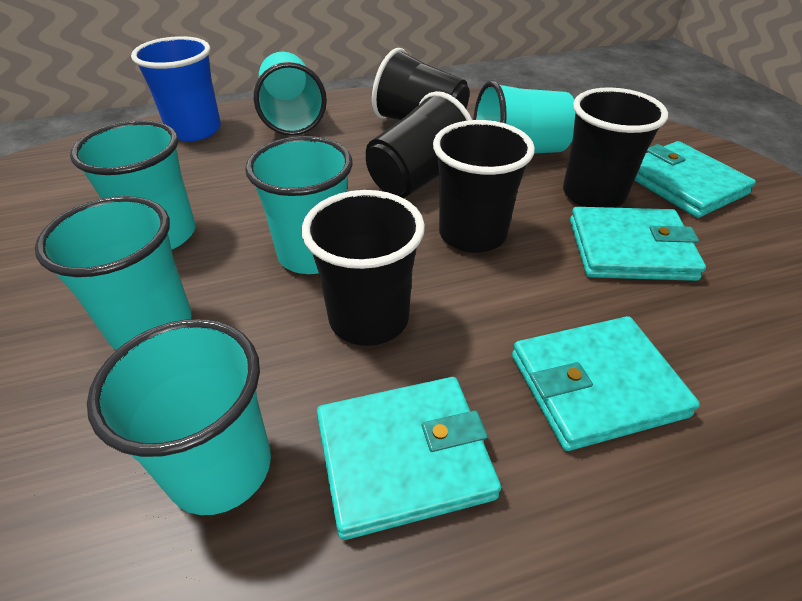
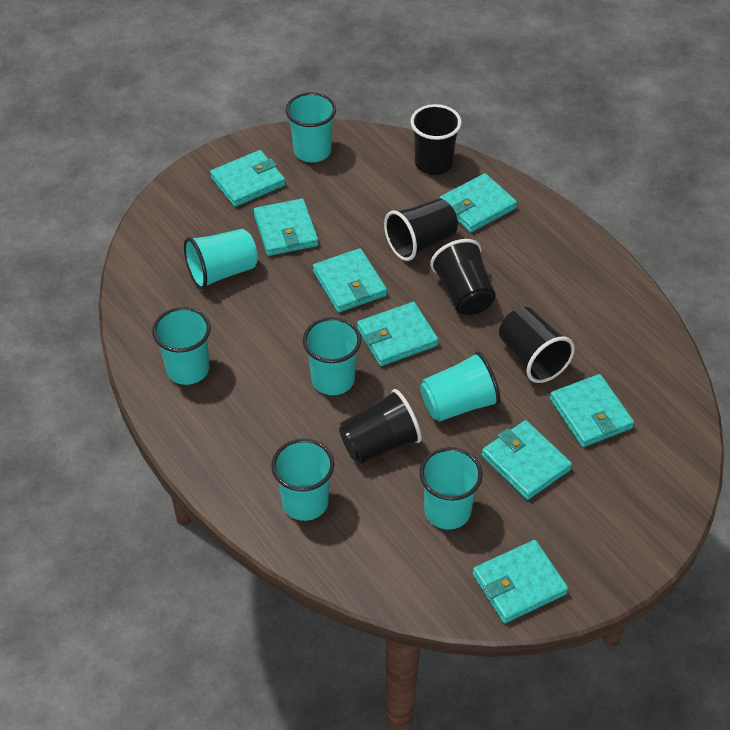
blue cup: [131,36,221,141] = 1 -> none = 0
turquoise cup: [35,196,191,350] [70,120,196,249] [87,319,271,515] [245,136,353,274] [254,52,327,136] [473,81,575,154] = 6 -> [152,307,211,385] [184,229,258,290] [271,438,334,521] [286,92,336,162] [303,317,361,395] [419,447,483,530] [420,351,501,422] = 7
turquoise wallet: [317,377,501,540] [512,316,700,451] [570,207,706,281] [634,141,756,218] = 4 -> [210,150,285,207] [254,198,319,256] [313,248,387,312] [357,302,438,366] [439,173,517,233] [472,540,568,623] [481,420,572,500] [550,374,634,447] = 8

